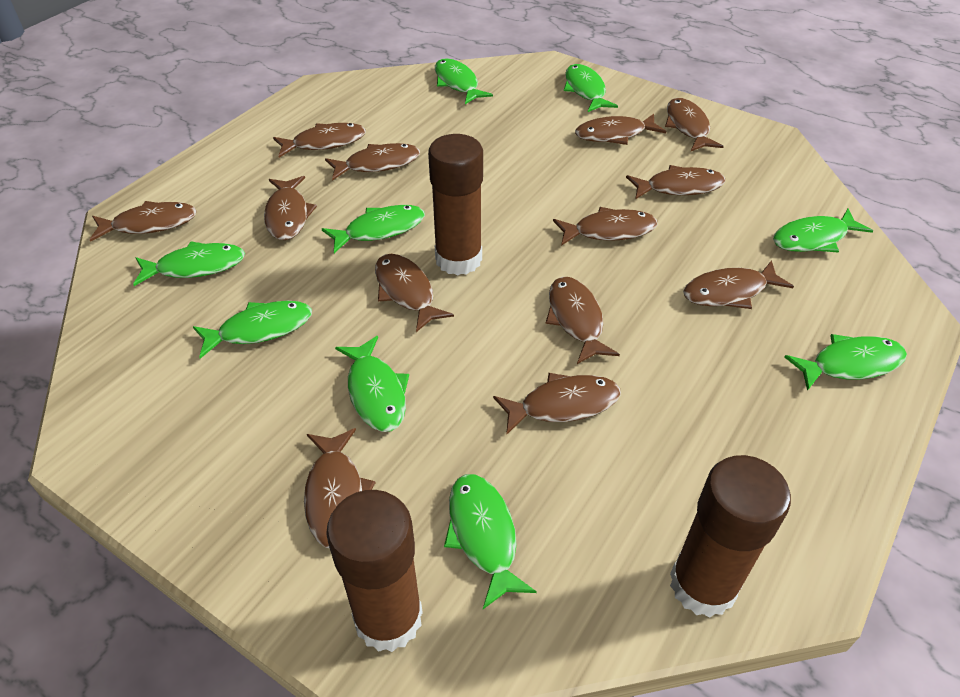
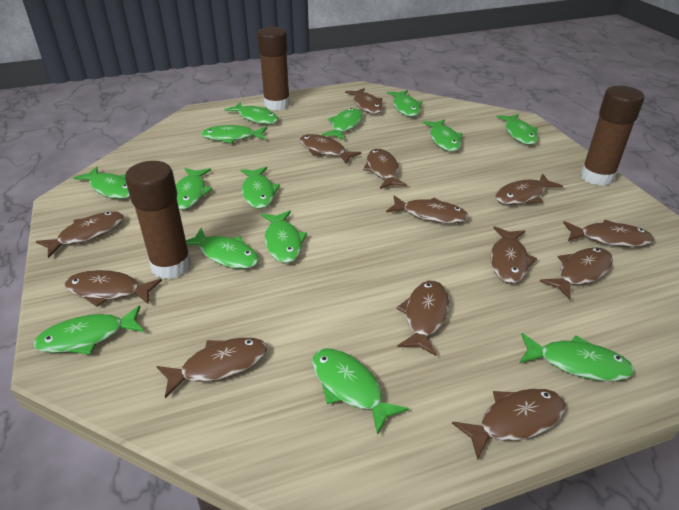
green fish: [133,242,245,286] [193,301,312,359] [322,205,425,253] [335,336,409,432] [435,58,493,104] [444,474,537,609] [564,64,618,112] [773,209,873,252] [784,334,907,391] = 9 -> [33,305,144,354] [74,166,130,199] [175,168,213,210] [186,228,259,269] [201,125,267,144] [224,102,278,124] [240,167,280,209] [261,210,307,263] [312,348,409,435] [322,108,363,140] [387,90,422,117] [423,119,462,152] [496,114,538,145] [520,333,635,381] = 14

